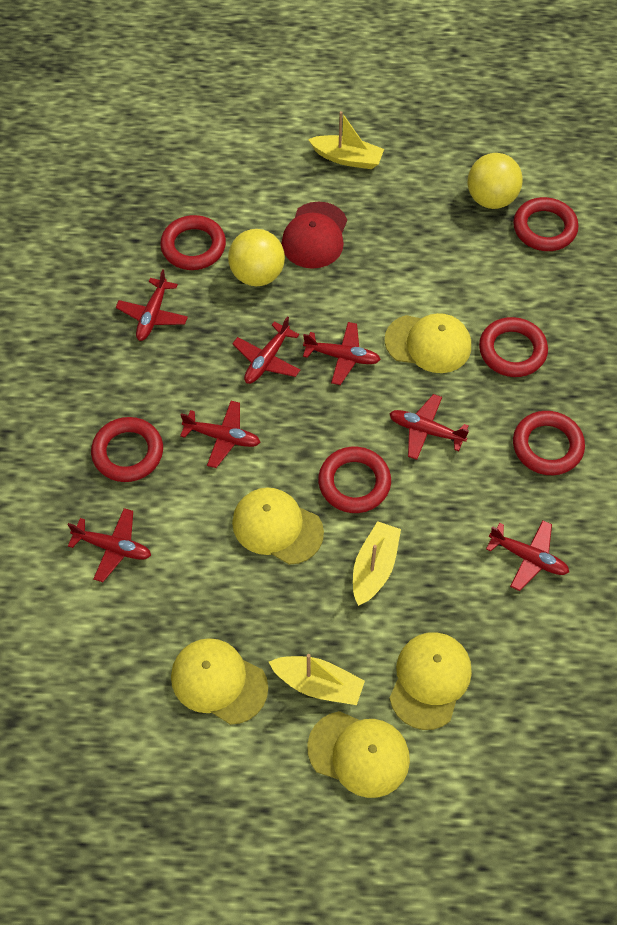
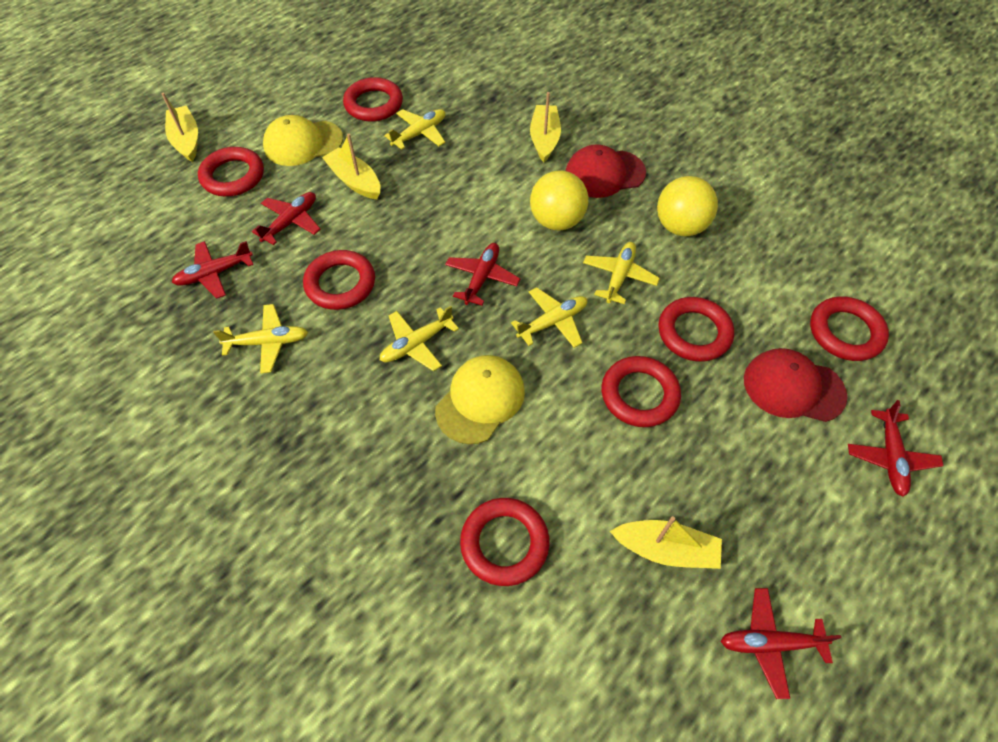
red cap: [282,202,347,269] = 1 -> [566,144,646,198] [744,348,847,422] = 2
red plane: [68,508,151,582] [116,269,188,341] [180,401,261,468] [232,316,300,384] [303,322,381,385] [389,394,469,460] [486,520,569,591] = 7 -> [172,241,253,299] [252,192,320,245] [445,243,520,306] [721,588,841,699] [848,400,944,497] = 5
red ring: [91,417,163,482] [160,215,226,270] [318,447,391,513] [479,317,548,377] [513,197,579,251] [513,411,585,475] = 6 -> [198,147,264,197] [303,250,375,310] [343,77,403,121] [460,498,549,586] [602,356,681,427] [658,297,734,362] [810,296,889,361] = 7
yellow boat: [269,654,365,705] [308,111,384,169] [353,521,401,606] = 3 -> [161,93,198,162] [322,134,380,199] [530,92,561,162] [610,516,722,569] = 4
yellow cap: [171,638,268,725] [232,487,324,565] [307,711,410,798] [385,313,471,373] [389,632,472,730] = 5 -> [263,115,343,166] [435,355,525,444] = 2
yellow plane: none = 0 -> [213,304,308,374] [380,306,459,371] [385,109,445,150] [511,287,587,348] [583,242,660,304] = 5

